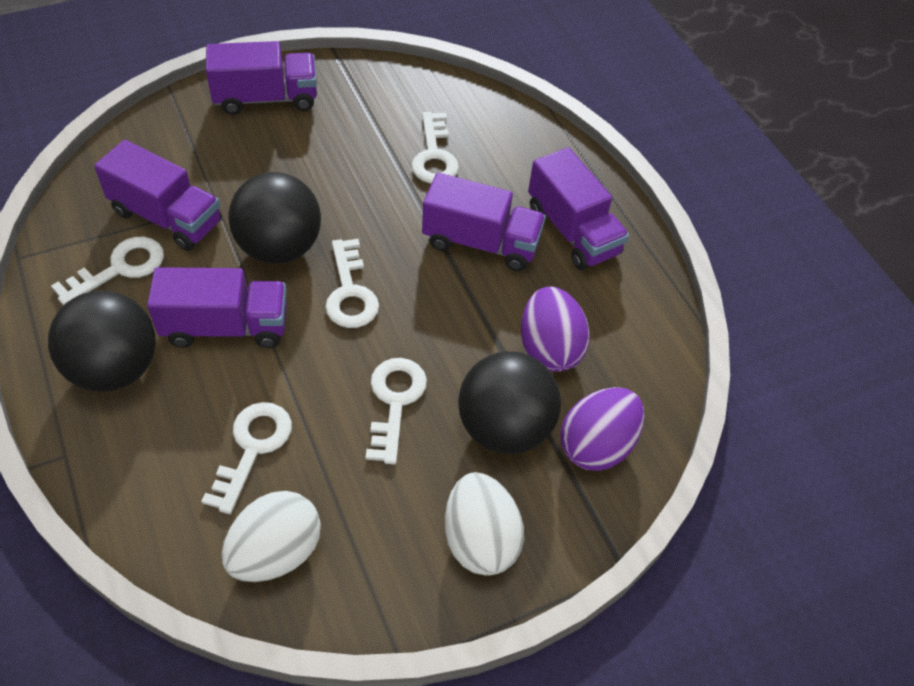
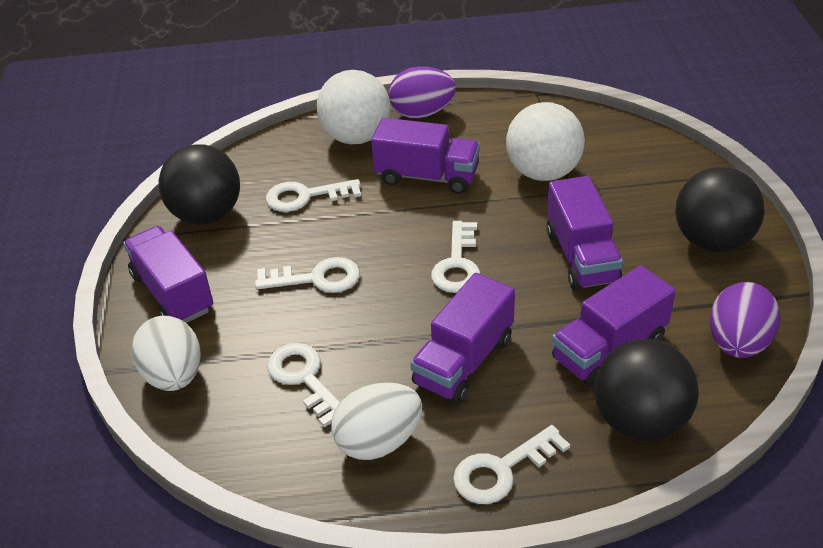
white ball: none = 0 -> [317,70,391,144] [506,102,585,181] = 2

